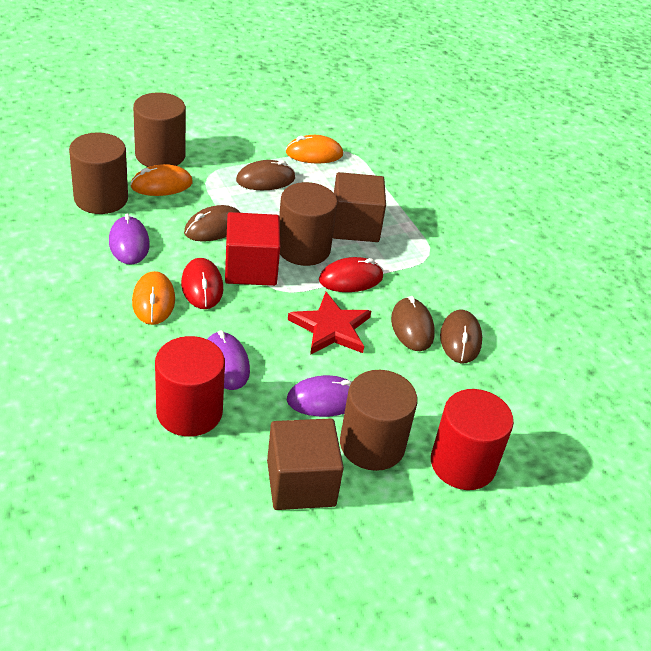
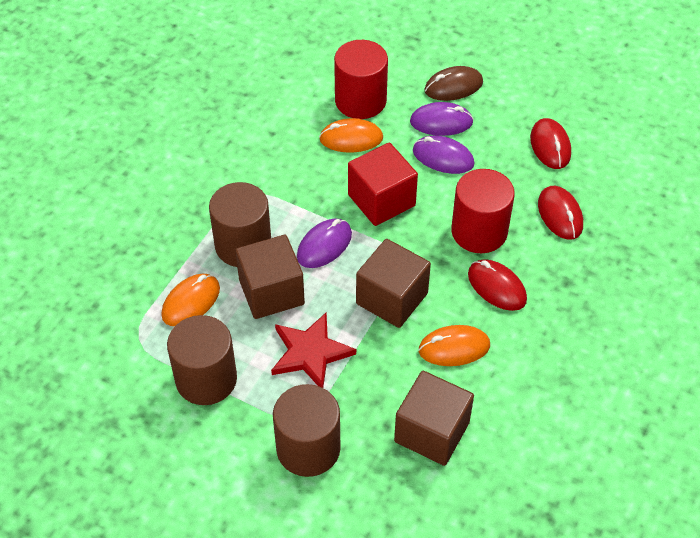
brown cube: [267,418,344,510] [333,172,386,242] = 2 -> [235,235,305,319] [356,239,431,328] [394,371,474,466] = 3
brown cylinder: [69,132,128,214] [133,92,186,167] [279,182,338,266] [340,370,418,471] = 4 -> [167,315,237,405] [209,182,271,267] [273,384,340,477] = 3
brown mouse: [184,205,241,242] [236,160,296,190] [391,296,435,351] [440,310,482,363] = 4 -> [424,66,483,101] = 1
red mouse: [181,258,223,309] [319,257,383,292] = 2 -> [468,259,527,311] [530,118,571,169] [538,186,583,240] = 3

